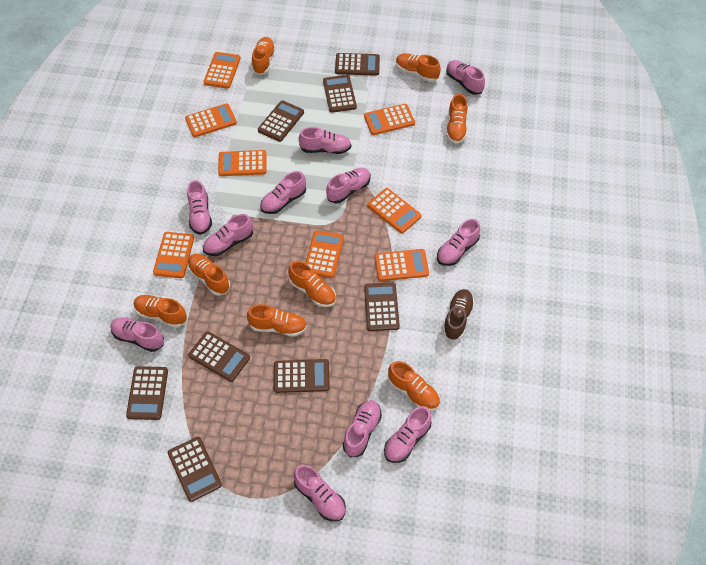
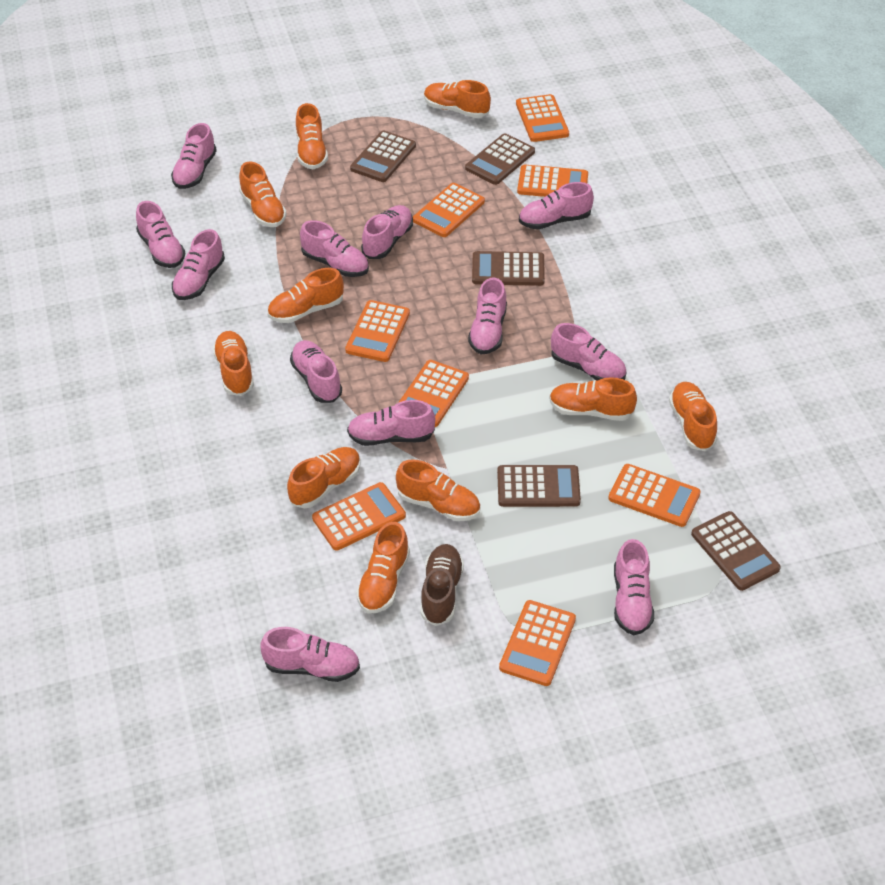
brown calculator: [126,366,168,420] [168,437,222,502] [188,331,250,382] [258,100,304,142] [274,359,330,393] [323,75,357,113] [335,53,380,76] [364,283,400,331] = 8 -> [350,131,416,182] [465,133,535,185] [472,251,545,286] [497,465,581,507] [691,511,781,591] = 5
orange shoe: [134,295,187,328] [187,254,230,296] [247,304,307,337] [252,37,276,75] [288,261,336,307] [388,361,440,411] [396,53,441,82] [446,94,468,144] = 8 -> [212,331,254,396] [239,161,287,227] [267,268,344,323] [287,447,361,508] [296,103,328,169] [356,522,410,613] [396,459,480,521] [424,80,491,118] [549,377,637,421] [669,382,717,451] = 10
pink shoe: [110,317,164,352] [187,180,212,235] [203,214,253,256] [260,171,306,214] [293,465,346,521] [299,127,351,154] [326,168,371,203] [343,400,382,457] [384,406,432,463] [437,219,480,266] [446,60,485,95] = 11 -> [136,201,185,268] [171,123,217,189] [172,229,225,300] [260,627,360,682] [290,340,342,403] [300,220,369,277] [347,400,435,446] [361,205,413,259] [468,277,507,354] [519,182,594,230] [551,323,627,380] [614,539,654,635] = 12

